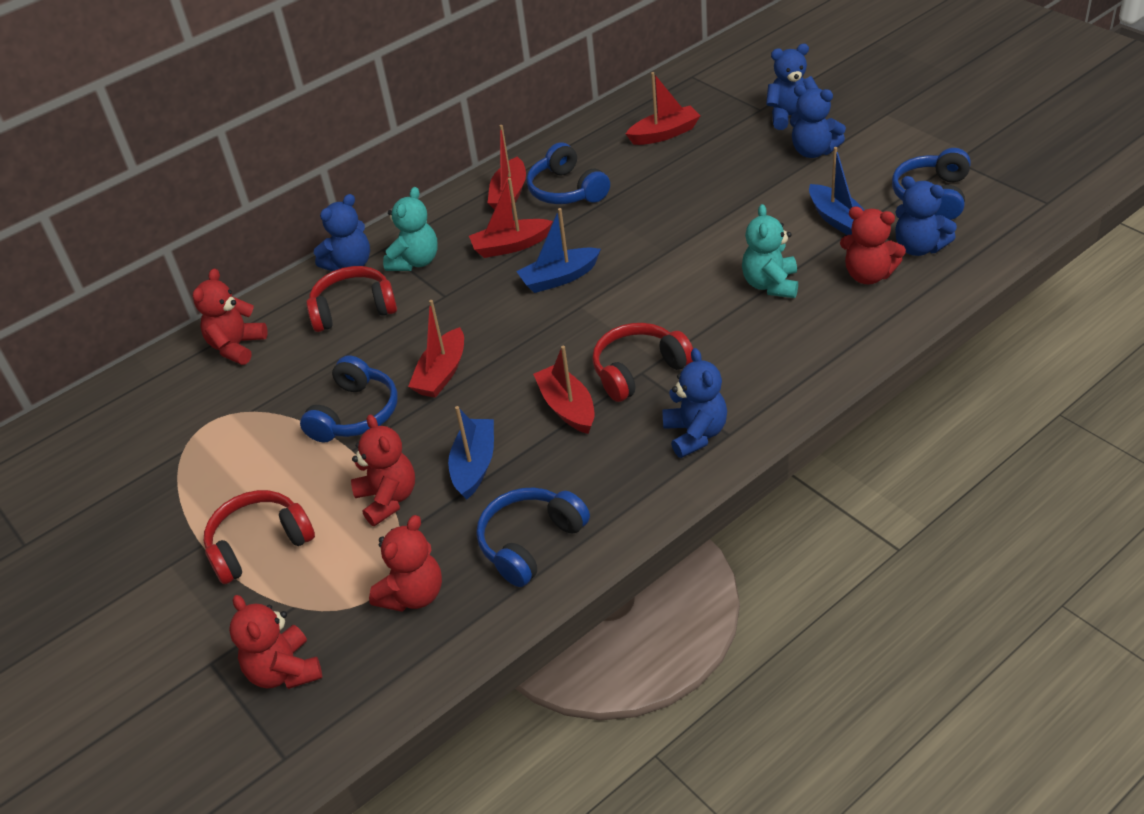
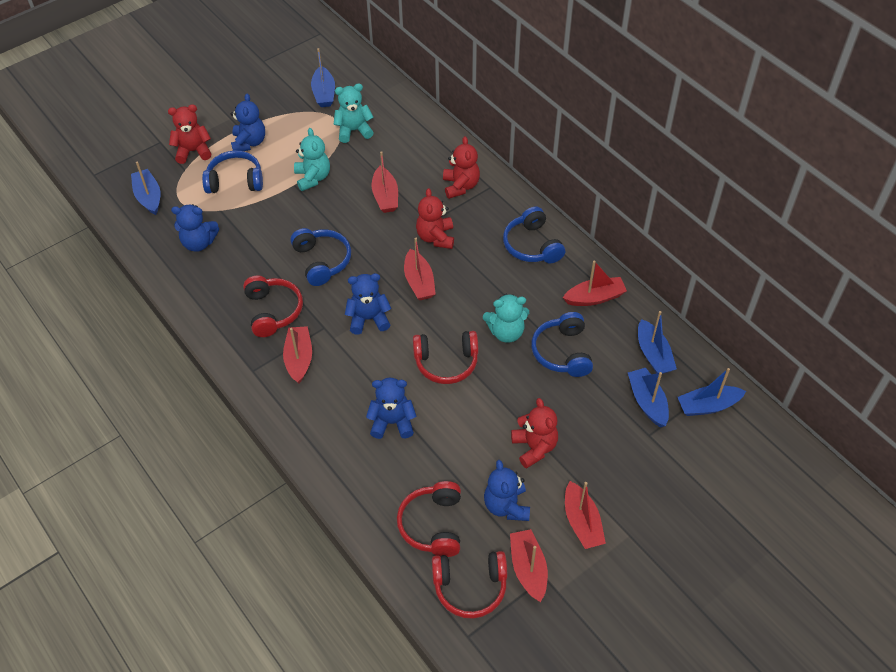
blue boat: [448,406,494,500] [516,208,601,293] [809,147,864,235] = 3 -> [131,161,160,215] [311,48,335,107] [628,368,669,427] [638,311,677,374] [678,368,746,416] = 5
red boat: [408,300,464,398] [469,178,553,258] [488,125,526,210] [533,346,594,434] [626,72,700,145] = 5 -> [283,326,312,384] [371,151,398,213] [404,238,436,300] [510,529,548,602] [563,261,627,306] [565,481,606,549] = 6
red headphones: [204,490,315,584] [306,266,397,332] [592,323,693,402] = 3 -> [243,276,303,337] [397,481,461,557] [413,331,478,384] [432,551,507,619] = 4
red teddy bear: [193,269,267,365] [229,595,322,689] [351,415,415,526] [369,515,442,612] [840,206,906,284] = 5 -> [168,104,211,164] [416,188,454,249] [443,136,480,199] [511,398,558,469] = 4
turquoise teddy bear: [383,187,438,271] [742,204,798,298] = 2 -> [294,128,330,191] [333,83,374,143] [483,294,529,343] = 3

